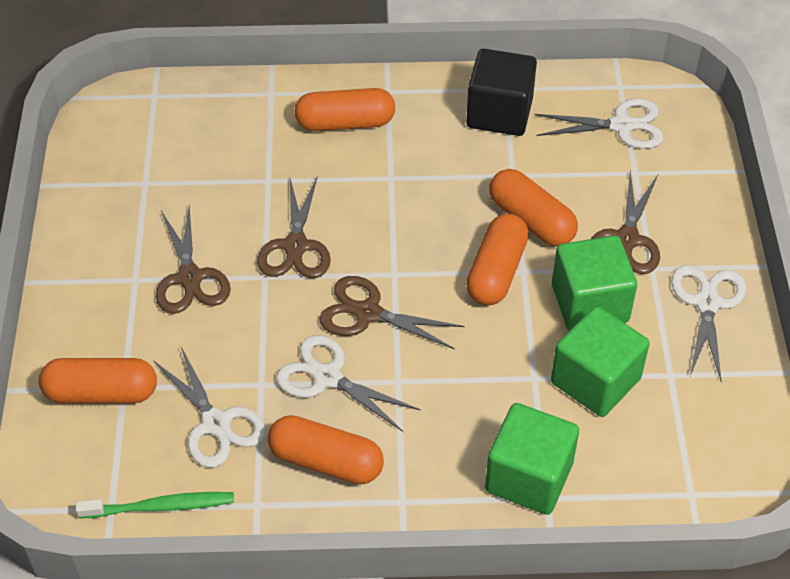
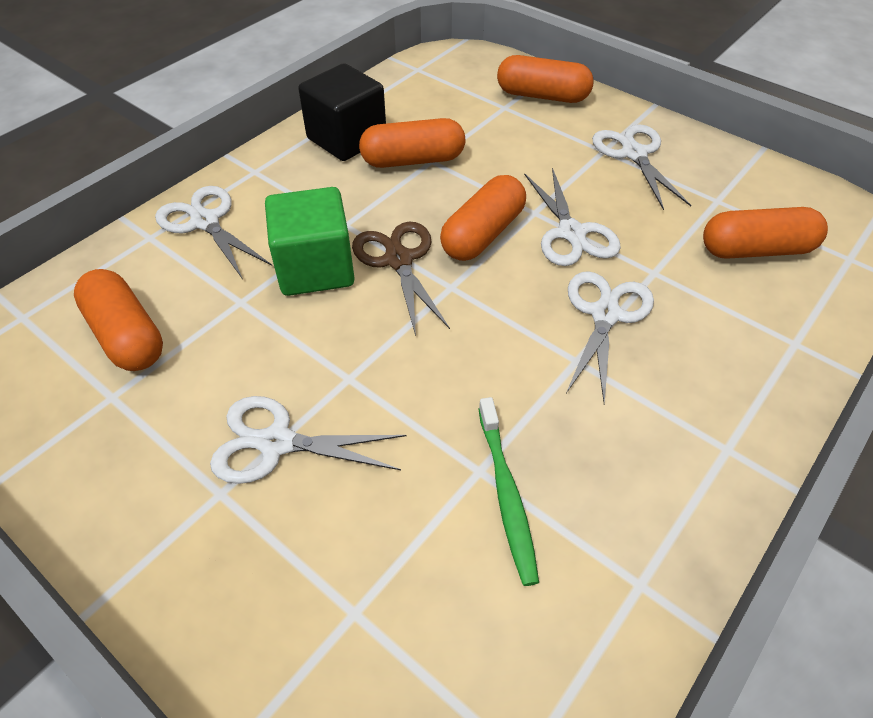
brown scissors: [156,205,231,314] [257,175,331,278] [319,276,464,349] [591,170,660,274] = 4 -> [352,222,450,336] = 1
green cube: [485,403,579,515] [551,306,650,417] [552,235,637,331] = 3 -> [265,187,355,296] = 1
white scissors: [153,347,266,468] [276,335,421,432] [535,98,664,149] [671,265,746,382] = 4 -> [155,186,272,279] [210,396,407,484] [524,168,621,266] [566,271,654,404] [592,124,691,210] = 5

